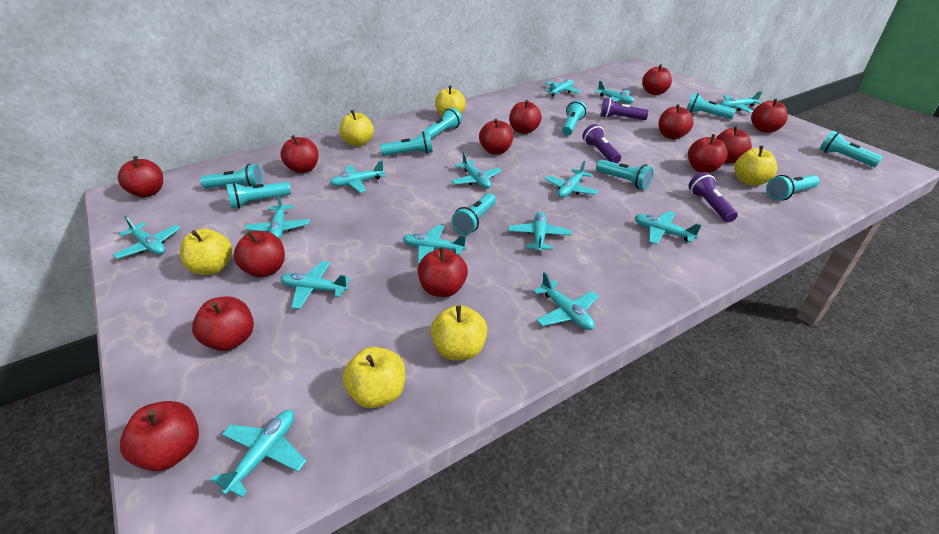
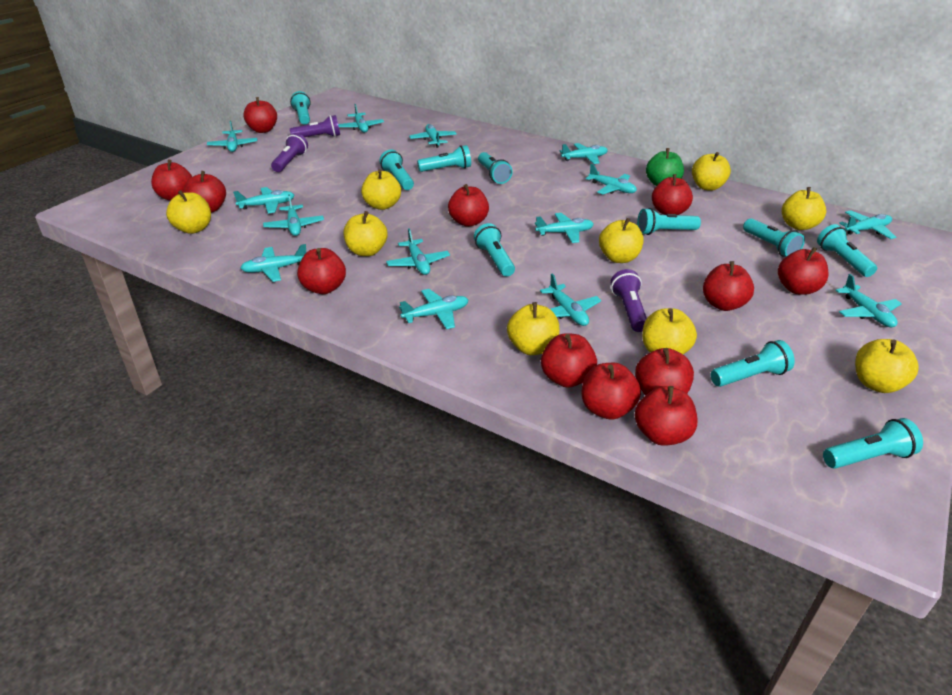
green apple: none = 0 -> [646,148,684,186] = 1
red apple: [118,156,163,197] [120,401,199,472] [192,296,254,351] [233,231,285,278] [280,135,319,173] [418,247,468,297] [479,119,513,155] [509,100,542,134] [642,64,672,95] [659,104,694,139] [688,134,728,173] [716,126,752,163] [751,99,788,133] = 13 -> [151,160,192,201] [184,171,226,213] [243,97,277,133] [297,248,346,294] [448,184,489,227] [541,333,597,388] [581,363,641,420] [634,386,698,446] [635,348,694,395] [652,174,693,215] [703,261,754,311] [778,247,829,295] = 12
yellow apple: [180,229,232,275] [339,110,374,146] [343,347,405,408] [430,305,487,360] [435,85,466,117] [734,146,777,186] = 6 -> [166,190,211,234] [343,211,387,256] [361,169,401,210] [507,302,559,355] [599,218,644,263] [642,308,697,354] [692,152,731,191] [782,187,826,230] [855,339,919,393] = 9

